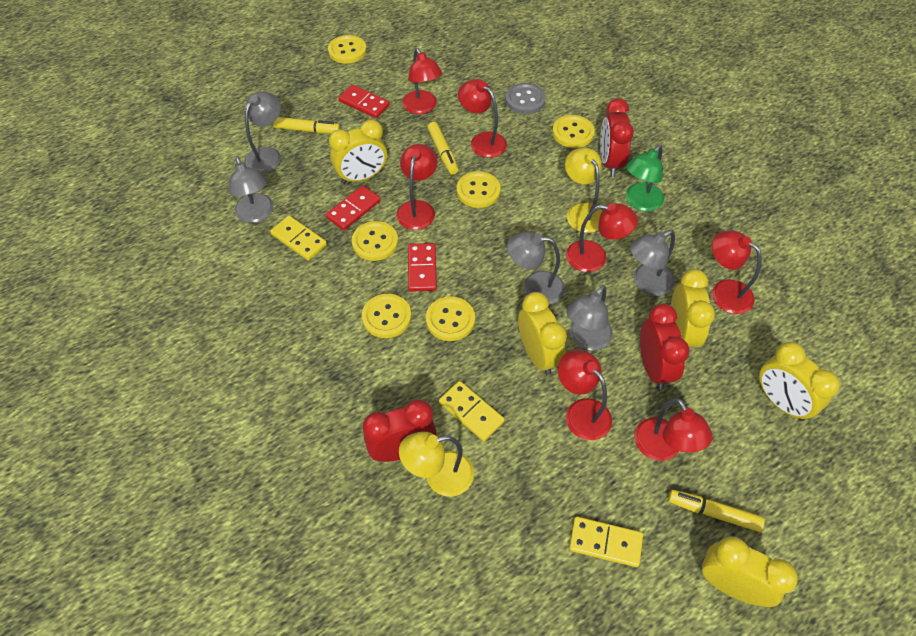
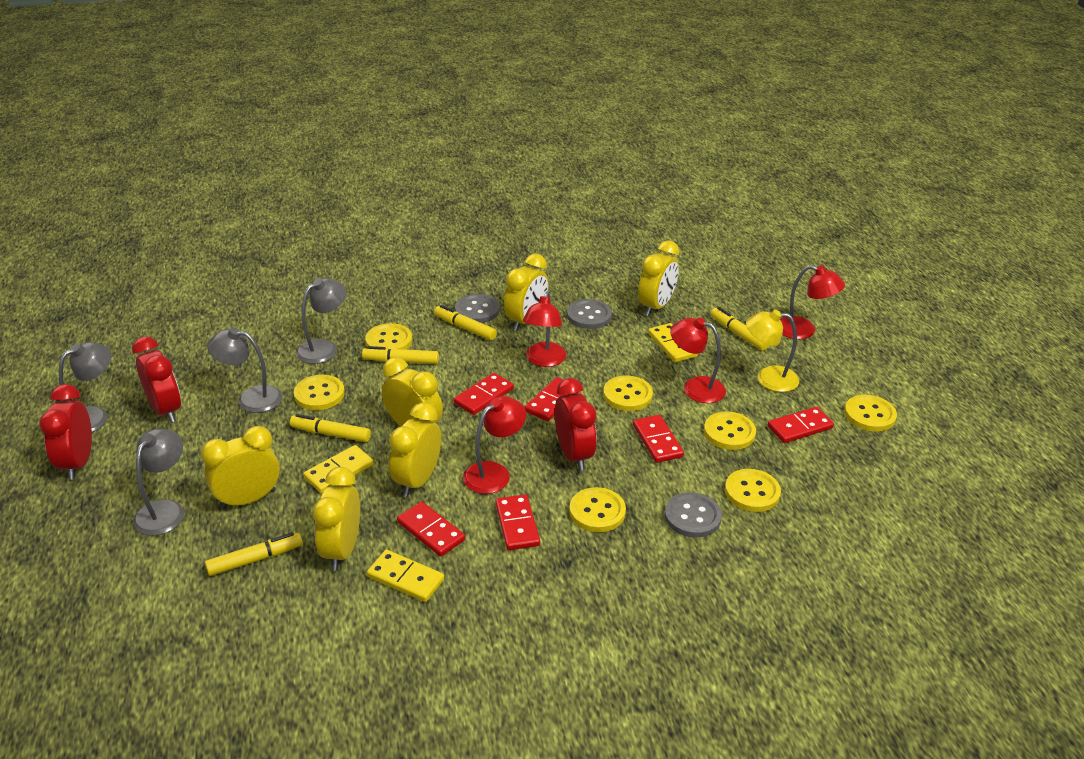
green lamp: [626,145,664,211] = 1 -> none = 0
grey button: [505,83,546,114] = 1 -> [455,294,499,323] [567,299,612,329] [665,492,722,538] = 3
grey lamp: [229,156,274,223] [244,92,281,174] [507,232,565,305] [566,285,613,350] [630,230,675,296] = 5 -> [59,342,111,432] [133,429,184,536] [207,327,282,413] [296,278,346,364] = 4
red domino: [326,185,381,230] [339,85,390,118] [408,243,437,292] = 3 -> [397,501,465,557] [454,373,514,415] [495,494,540,550] [525,377,579,421] [633,415,684,463] [768,407,834,443] = 6
red lamp: [396,144,438,230] [402,48,442,114] [458,79,507,158] [558,349,612,440] [566,203,638,272] [634,398,713,461] [712,231,762,314] = 7 -> [463,396,526,494] [523,291,566,367] [670,317,726,403] [780,265,845,339] = 4
yellow button: [328,35,367,64] [352,221,398,261] [362,294,411,338] [426,296,475,341] [457,171,501,208] [552,115,595,148] = 6 -> [294,375,345,410] [365,323,412,349] [569,487,626,532] [603,376,653,411] [704,411,756,450] [725,469,781,512] [844,395,897,431] = 7
yellow clock: [329,120,387,184] [518,292,567,375] [671,269,715,347] [702,536,798,607] [759,342,840,421] = 5 -> [201,426,280,509] [313,467,360,571] [382,357,443,426] [389,402,441,497] [504,254,548,331] [638,240,679,316] = 6
yellow lamp: [399,432,474,497] [565,148,602,233] = 2 -> [746,310,799,392] = 1
yellow marker: [273,117,340,134] [427,122,459,175] [668,490,765,532] = 3 -> [205,532,303,576] [290,414,371,442] [362,346,439,364] [434,305,497,340] [711,307,769,351] = 5

